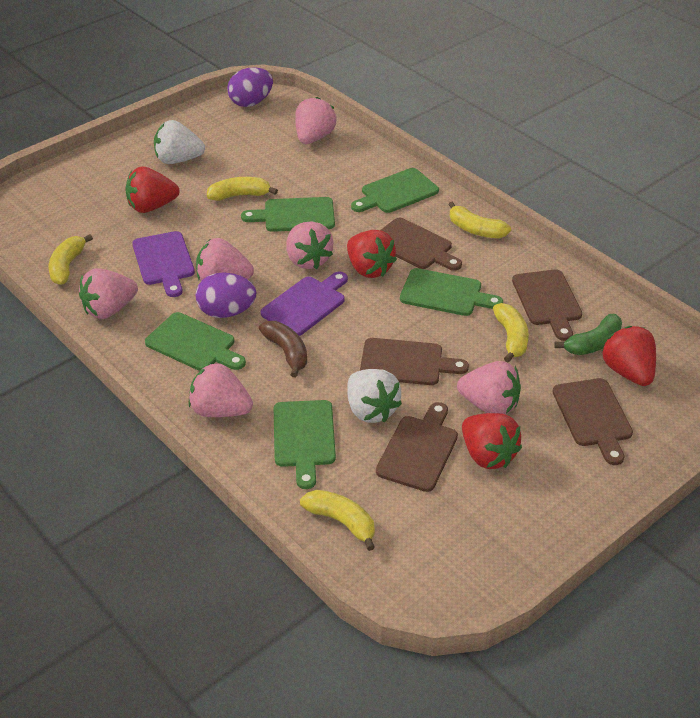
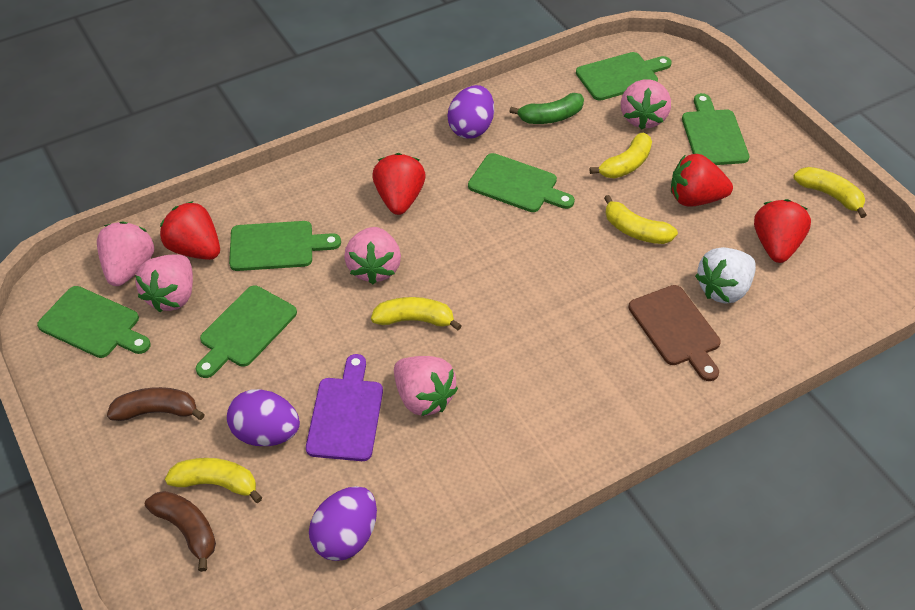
brown banana: [259,321,307,378] = 1 -> [107,387,205,421] [145,491,216,572] = 2
brown cutting board: [360,338,469,385] [376,402,458,492] [381,218,462,271] [512,269,582,341] [552,378,633,465] = 5 -> [629,285,721,381] = 1
green cutting board: [145,312,246,371] [241,197,335,232] [274,400,336,489] [351,168,439,213] [400,268,503,316] = 5 -> [37,286,151,358] [196,286,297,378] [229,221,341,271] [468,153,575,212] [576,52,672,101] [682,93,749,165] = 6
pink strawberry: [79,268,138,319] [188,363,253,417] [196,238,254,281] [286,221,333,269] [295,97,336,144] [457,361,521,414] = 6 -> [97,221,154,286] [135,255,193,312] [344,227,401,284] [394,356,458,416] [621,79,671,130] = 5
purple cutting board: [132,231,195,297] [261,272,348,336] = 2 -> [306,354,383,461] = 1
purple egg: [196,272,256,318] [227,68,273,107] = 2 -> [227,389,300,446] [309,486,377,561] [448,85,494,139] = 3
white strawberry: [154,120,205,164] [347,369,402,423] = 2 -> [695,247,756,303] = 1

